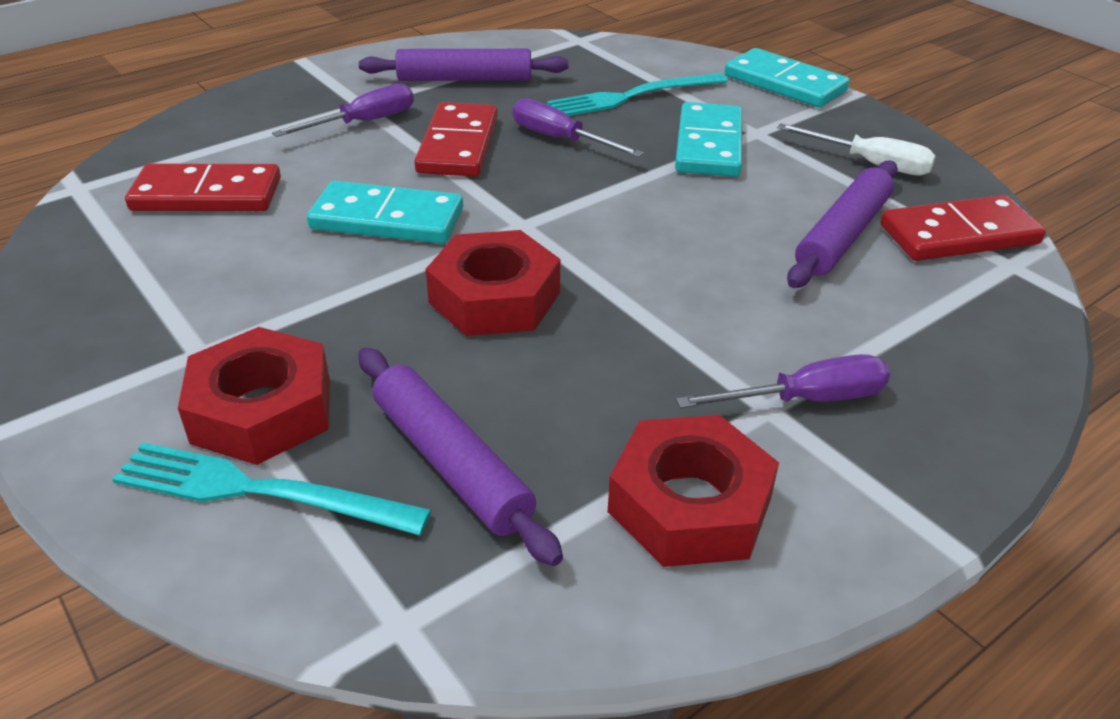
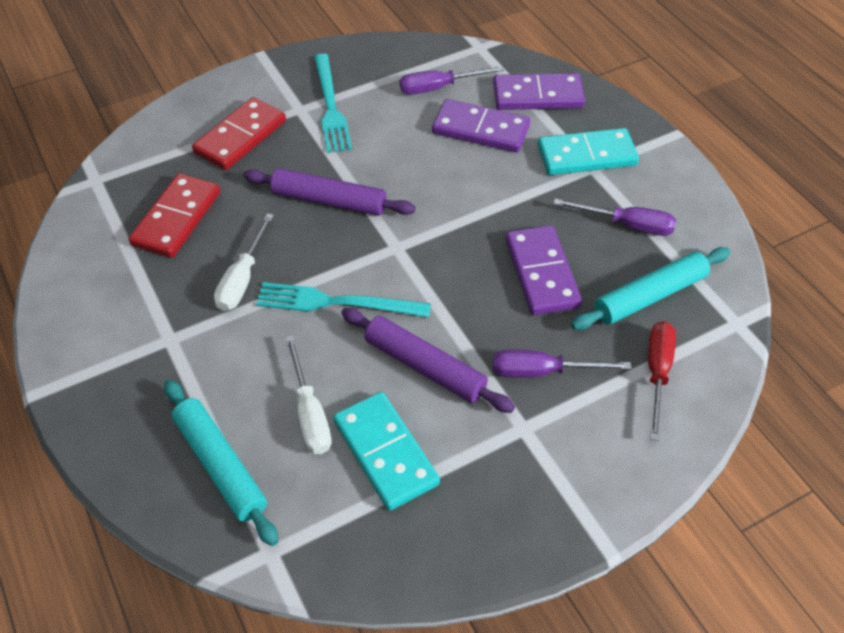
purple domino: none = 0 -> [432,99,530,153] [493,73,585,110] [505,225,582,315] = 3
purple rolling pin: [358,348,563,566] [359,49,569,81] [787,160,898,288] = 3 -> [243,168,416,216] [341,308,515,413] = 2
red domino: [125,164,281,211] [414,102,498,176] [880,195,1046,261] = 3 -> [129,173,220,258] [192,97,286,170] = 2
red nut: [178,327,330,465] [426,230,560,336] [608,415,779,567] = 3 -> none = 0
red screwdriver: none = 0 -> [648,321,676,441] = 1
turquoise domino: [307,181,463,244] [675,102,742,177] [725,48,850,108] = 3 -> [333,392,440,511] [538,128,639,175] = 2
turquoise rolling pin: none = 0 -> [164,379,278,546] [571,247,730,330] = 2
white screwdriver: [777,123,936,176] = 1 -> [214,213,274,311] [285,336,331,454] = 2

